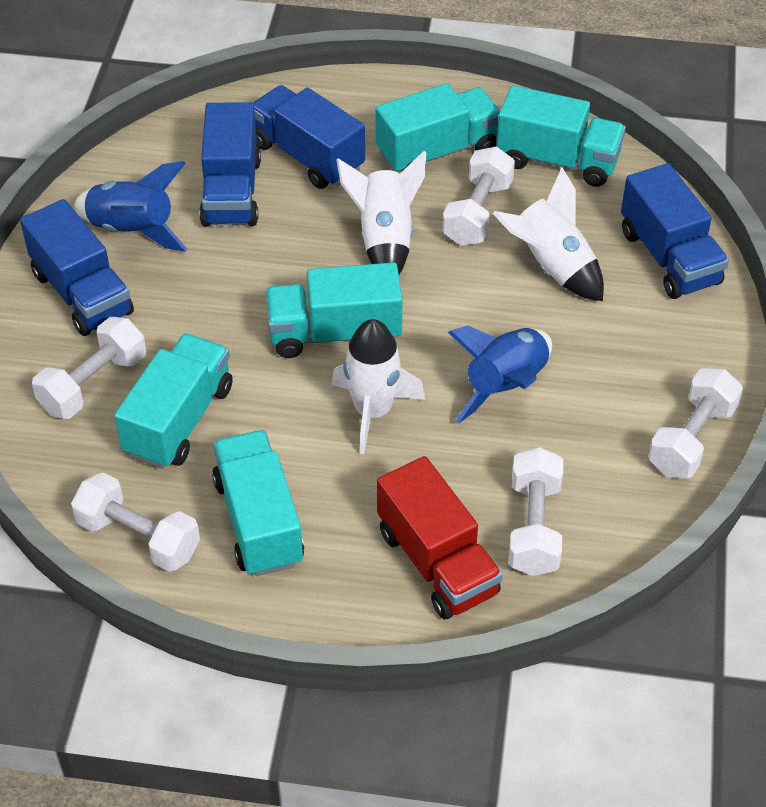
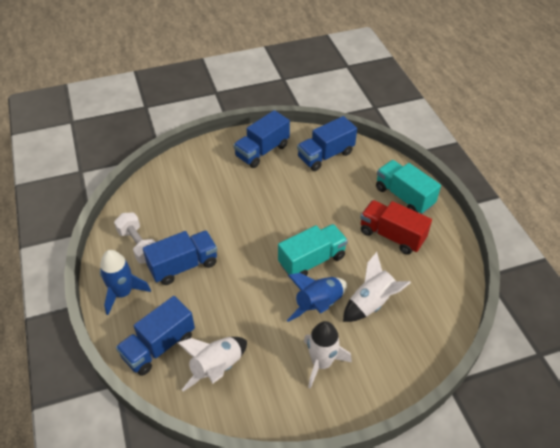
turquoise truck: [114,334,233,469] [212,430,304,576] [266,262,402,358] [375,83,500,172] [496,85,626,187] = 5 -> [278,224,348,276] [376,160,441,214] = 2
white dumbbell: [32,317,146,419] [71,473,200,572] [442,147,515,246] [509,447,563,576] [648,368,743,478] = 5 -> [114,213,155,264] = 1

